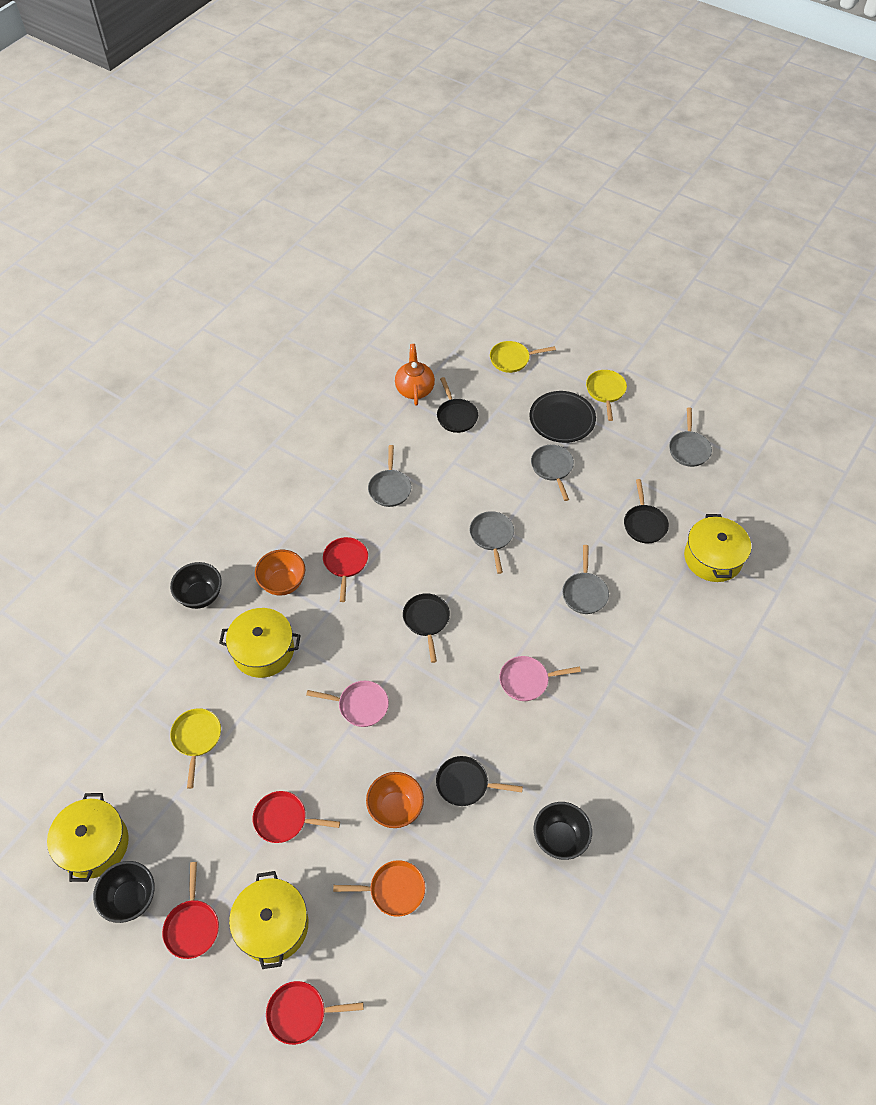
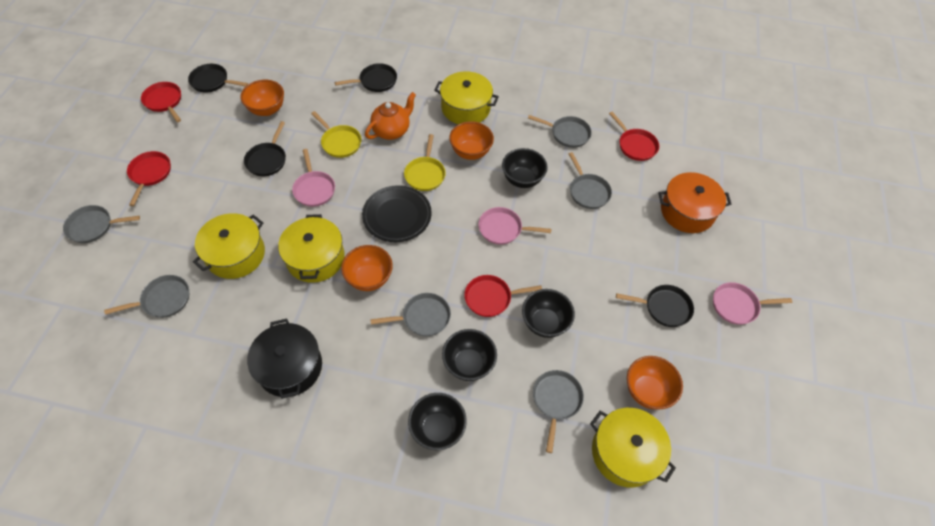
black bowl: [93,861,155,923] [170,562,222,609] [534,802,592,860] = 3 -> [408,393,467,450] [442,329,497,381] [502,148,548,188] [522,289,575,338] = 4
black pot: none = 0 -> [247,318,322,399] = 1
grey pan: [368,445,412,507] [470,511,514,574] [531,445,574,501] [562,545,609,614] [669,408,712,467] = 5 -> [63,205,140,243] [104,275,189,318] [370,293,451,336] [528,115,592,148] [533,370,584,453] [569,152,612,209] = 6
orange bowl: [255,550,305,596] [366,772,424,828] = 2 -> [240,80,284,116] [341,245,393,291] [449,121,494,160] [627,356,683,410] = 4
orange pan: [333,860,425,917] = 1 -> none = 0
orange pot: none = 0 -> [659,172,731,233] = 1
pink pan: [306,681,389,727] [499,656,581,701] = 2 -> [292,149,335,207] [478,207,551,245] [713,282,792,325] = 3
yellow pan: [170,708,221,789] [490,341,556,373] [586,370,627,421] = 3 -> [311,111,361,158] [404,134,446,191] = 2

